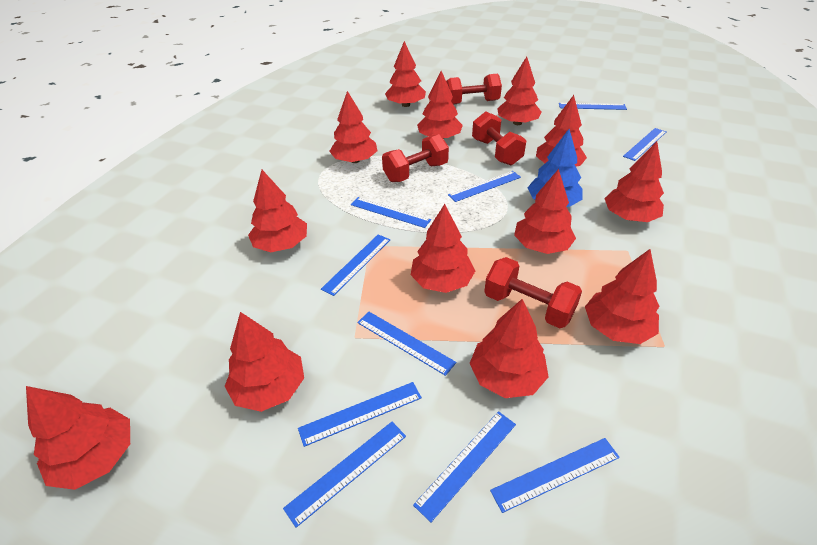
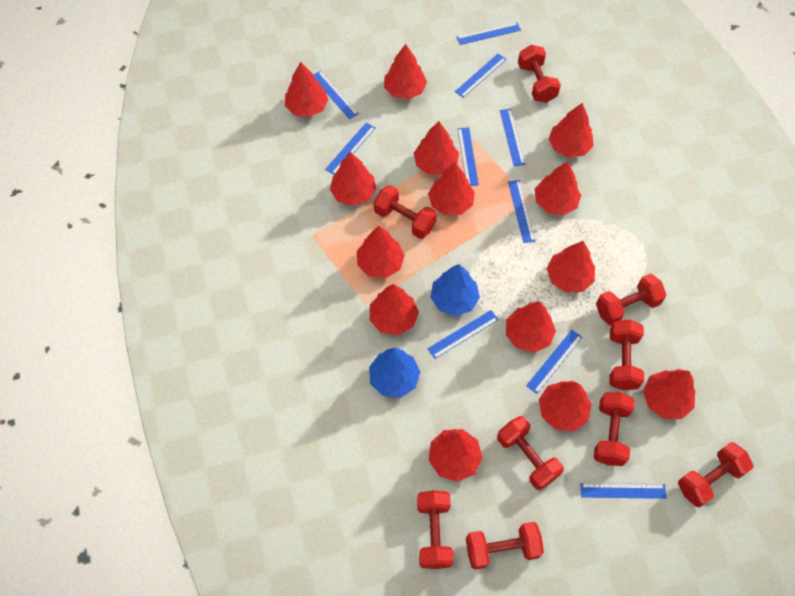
blue tree: [527,129,583,207] = 1 -> [369,347,420,398] [430,264,480,316] = 2
red dumbbell: [382,134,449,182] [446,74,502,105] [472,112,526,165] [484,257,582,328] = 4 -> [374,185,437,239] [417,490,454,569] [466,522,544,570] [497,416,564,490] [518,45,561,103] [594,392,635,466] [596,274,666,326] [609,319,644,390] [678,442,753,507] = 9
red tree: [26,386,130,490] [225,312,304,412] [248,170,307,252] [329,91,377,163] [385,41,426,107] [411,204,475,293] [417,71,463,139] [470,299,548,398] [497,57,541,125] [514,169,576,254] [536,95,587,166] [585,249,660,344] [604,141,664,222] = 13 -> [285,62,328,117] [330,152,376,206] [357,226,405,278] [370,284,419,335] [384,44,427,99] [413,121,459,175] [428,162,475,215] [429,429,483,482] [506,301,556,353] [535,162,581,215] [539,381,591,431] [547,241,595,293] [548,103,594,158] [643,369,695,419] = 14

